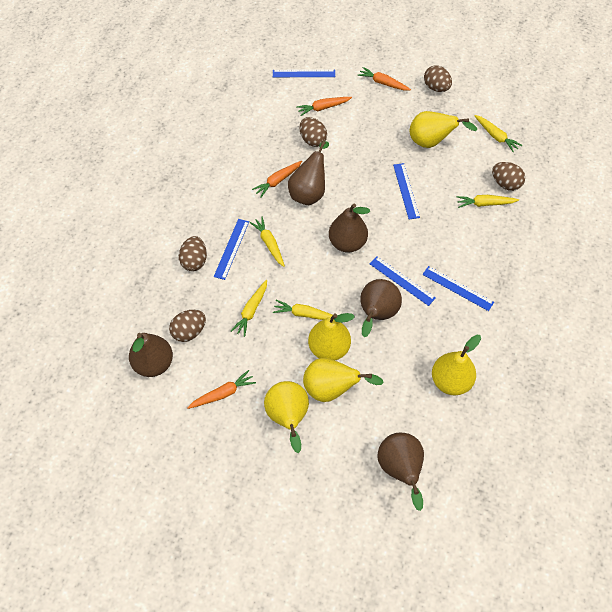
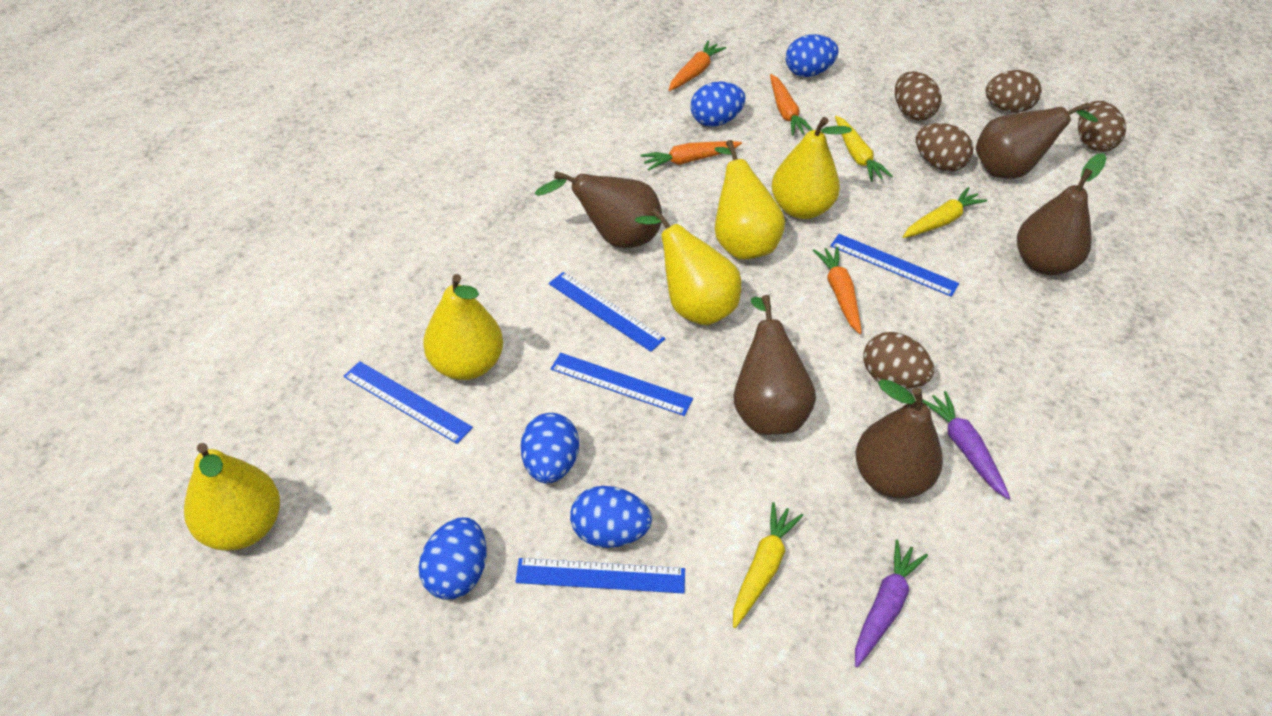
blue egg: none = 0 -> [419,517,486,599] [521,413,579,483] [570,486,652,548] [691,81,745,127] [786,34,839,77] = 5
purple carrot: none = 0 -> [855,540,928,667] [922,391,1010,500] = 2
yellow carrot: [231,280,267,337] [249,217,285,267] [273,300,333,320] [457,195,519,208] [474,115,522,153] = 5 -> [733,502,803,628] [835,116,893,182] [903,187,987,238] = 3

